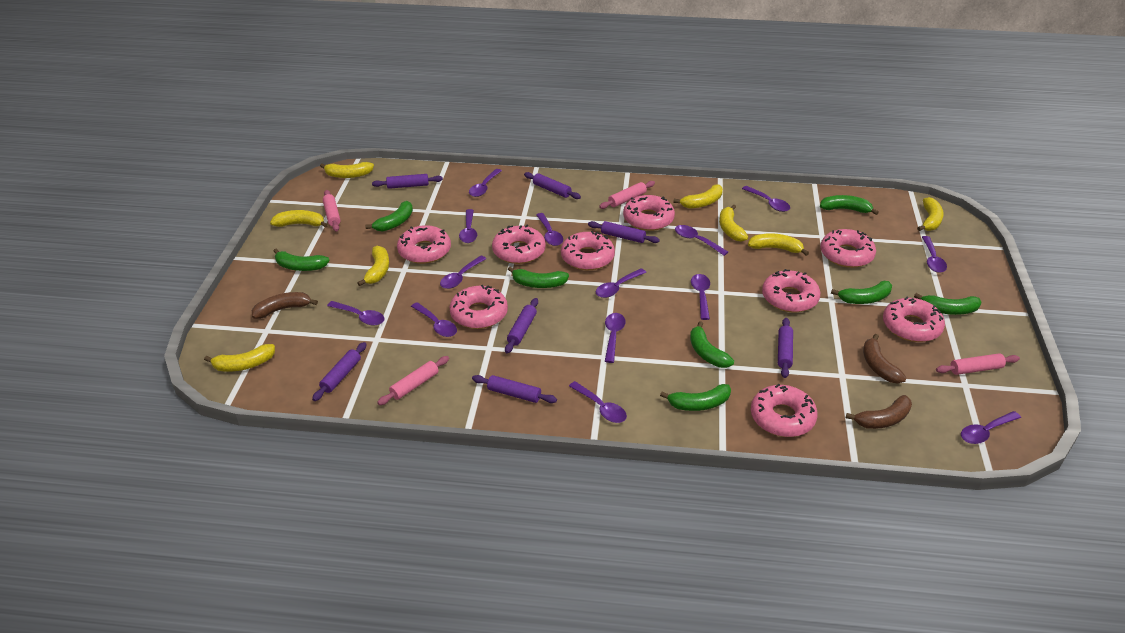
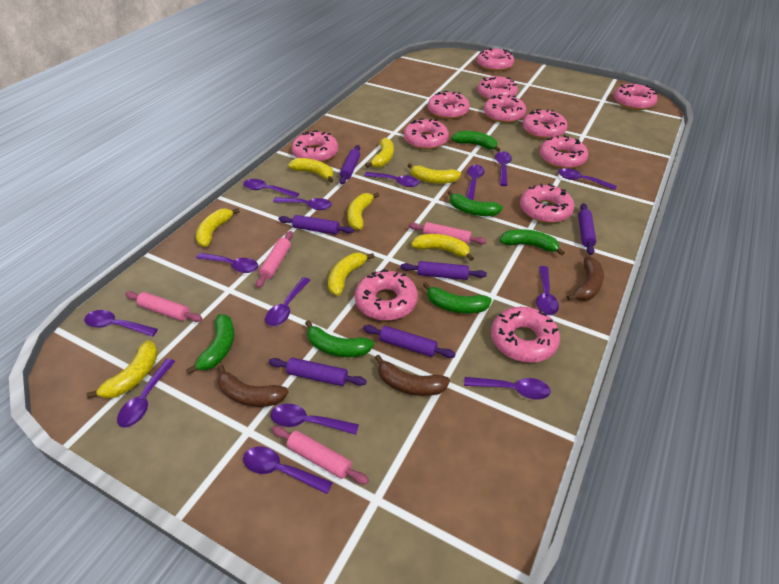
green banana: [274,249,330,271] [365,201,413,232] [508,266,569,288] [660,384,731,411] [690,321,734,368] [820,195,879,215] [831,281,892,304] [914,293,982,315] = 8 -> [186,314,234,374] [305,320,374,357] [423,282,492,314] [447,190,503,216] [451,131,500,152] [500,229,565,256] = 6
pink donut: [397,225,451,264] [450,285,508,329] [492,225,546,264] [561,231,615,270] [623,195,675,231] [751,384,818,437] [762,269,820,312] [820,229,876,268] [883,297,945,342] = 9 -> [292,130,338,162] [355,269,418,321] [404,118,449,149] [428,91,470,119] [477,48,514,71] [477,76,518,100] [484,94,526,123] [491,307,560,363] [520,183,574,223] [522,109,568,139] [540,135,588,169] [614,84,657,110] = 12
purple rolling pin: [312,342,367,401] [372,174,443,189] [472,375,557,403] [505,298,538,353] [524,172,581,199] [588,221,660,243] [778,318,793,378] = 7 -> [269,358,367,386] [279,215,354,235] [339,145,360,185] [363,325,456,358] [400,261,487,280] [578,203,596,255] = 6

